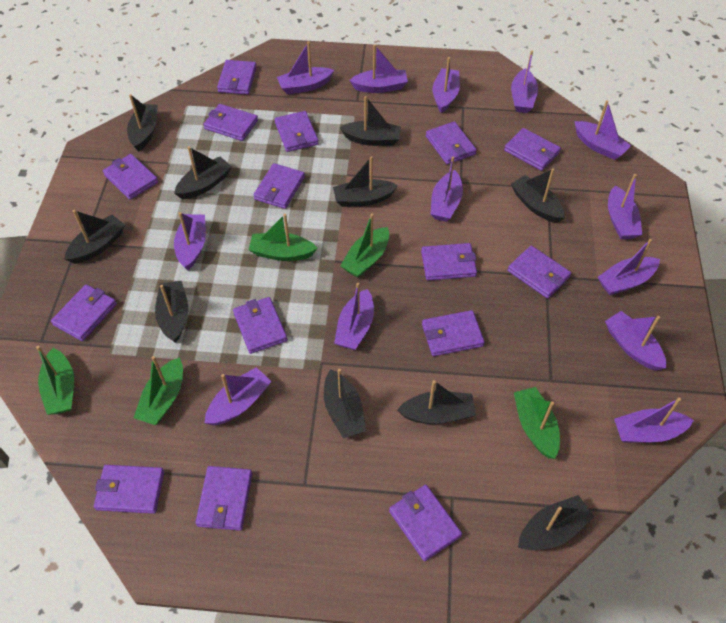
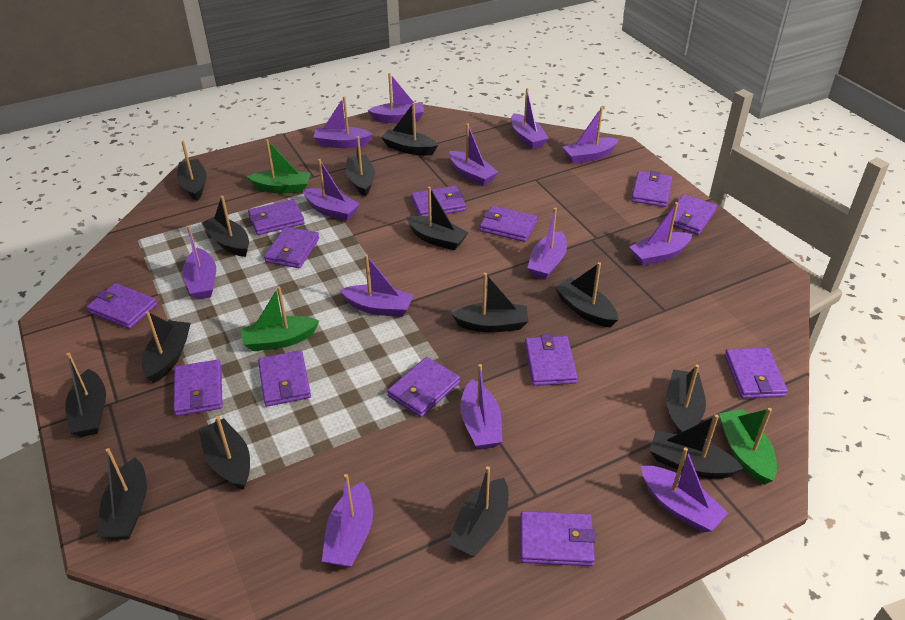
black boat: [64,210,125,264] [127,94,158,151] [155,281,189,343] [174,146,232,199] [324,369,366,438] [333,156,398,207] [339,96,401,146] [397,380,476,424] [511,168,565,223] [518,495,595,550] = 10 -> [65,353,106,437] [97,448,147,539] [142,311,191,383] [177,141,206,201] [198,416,250,490] [202,196,249,257] [346,136,375,197] [381,103,438,155] [406,186,469,250] [448,466,509,558] [451,273,528,333] [554,262,618,328] [650,415,743,479] [666,364,706,434] = 14
green boat: [36,346,74,415] [134,356,183,425] [249,214,317,261] [340,214,389,278] [514,387,560,459] = 5 -> [240,286,319,351] [247,139,311,193] [719,408,777,485] = 3
purple wallet: [51,284,117,341] [94,465,164,514] [103,154,158,200] [196,466,252,531] [203,104,258,141] [217,60,257,94] [233,297,287,354] [253,163,305,209] [275,111,319,152] [389,485,462,561] [421,243,477,280] [422,310,485,356] [426,122,477,165] [504,128,561,171] [508,246,571,299] = 15 -> [86,283,157,329] [173,360,223,416] [248,199,304,235] [258,350,311,407] [264,227,319,268] [387,357,460,417] [411,186,466,217] [479,206,537,242] [520,511,596,566] [525,334,578,386] [631,171,672,207] [673,194,717,235] [724,348,788,398] = 13

